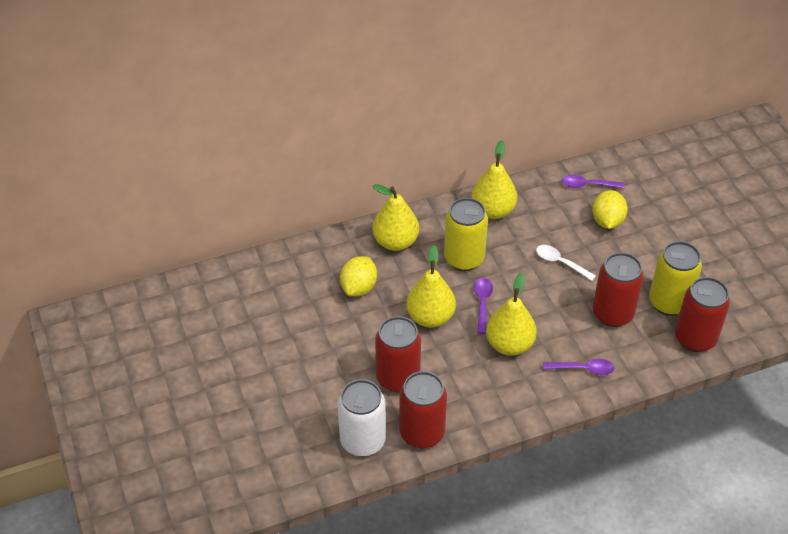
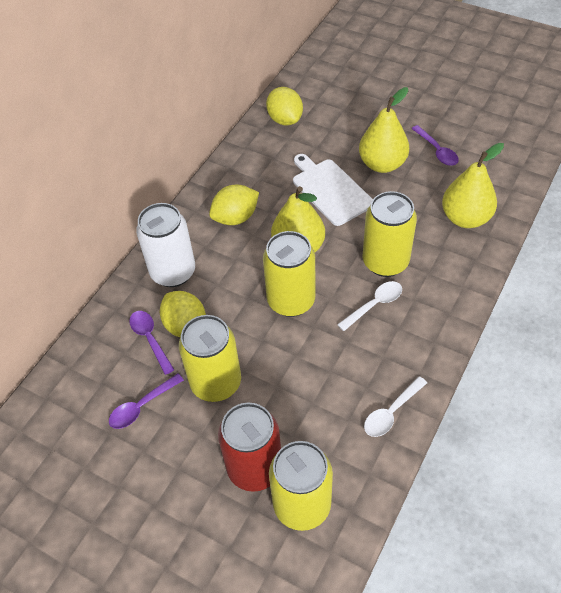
red can: [375,316,421,392] [399,371,447,449] [593,252,644,327] [675,277,730,352] = 4 -> [218,402,281,492] = 1
white cutting board: none = 0 -> [293,154,373,226] = 1
white spoon: [536,245,596,281] = 1 -> [337,281,402,331] [364,376,427,437] = 2
yellow can: [444,198,488,271] [649,241,702,316] = 2 -> [179,315,241,402] [263,231,315,317] [269,441,333,531] [362,191,417,277] = 4
yellow lemon: [340,256,377,297] [592,190,628,229] = 2 -> [160,291,206,337] [209,185,259,225] [266,87,303,125] = 3
yellow pear: [372,184,419,251] [406,245,456,327] [471,140,517,219] [486,273,537,356] = 4 -> [271,186,325,252] [359,87,409,173] [442,143,504,228] = 3

